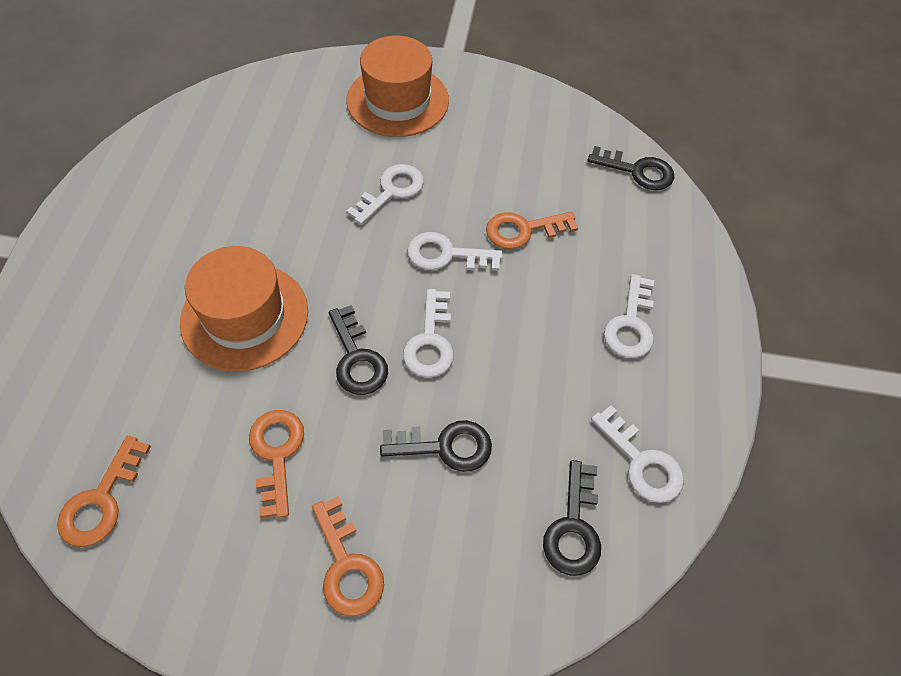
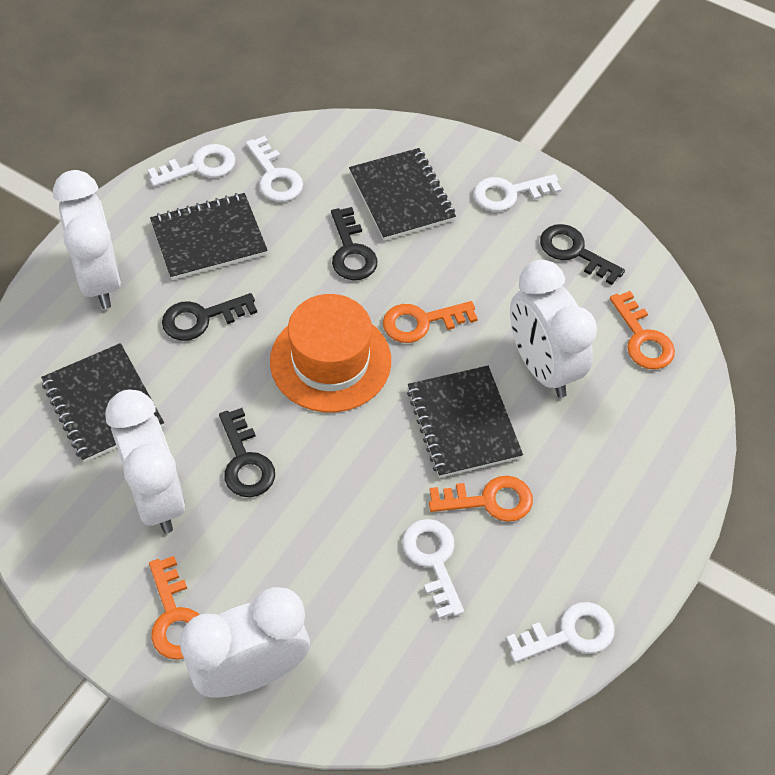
black notebook: none = 0 -> [41,343,164,462] [150,193,268,280] [349,148,456,241] [407,366,523,478] = 4
orange hat: [180,246,308,371] [346,36,449,137] = 2 -> [270,294,391,412] = 1
white clock: none = 0 -> [53,170,121,309] [105,390,185,534] [180,587,310,698] [510,260,597,398] = 4

